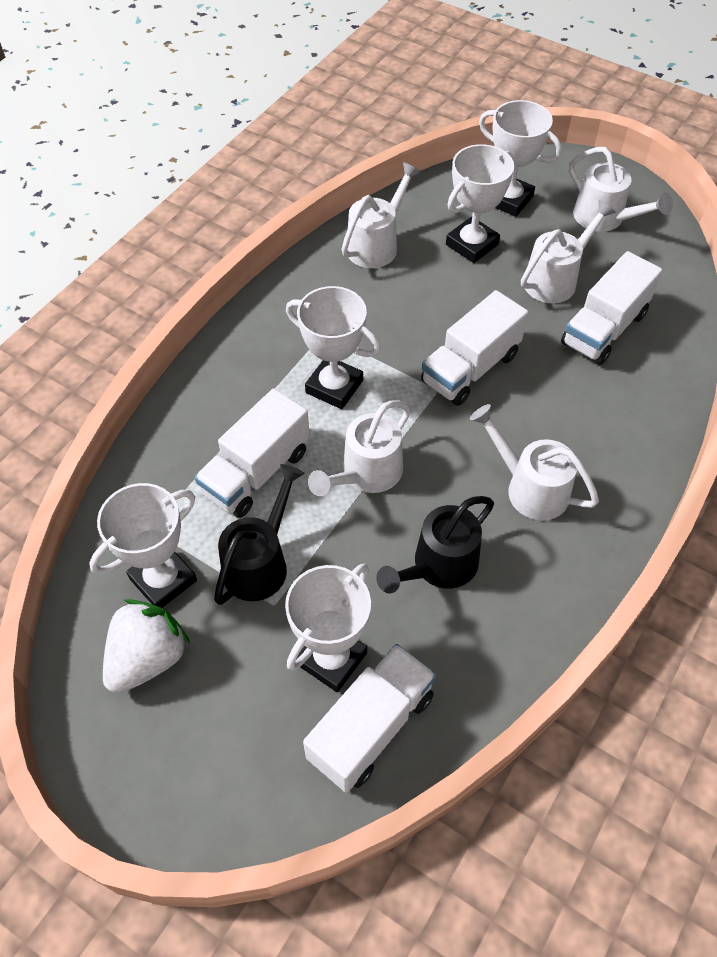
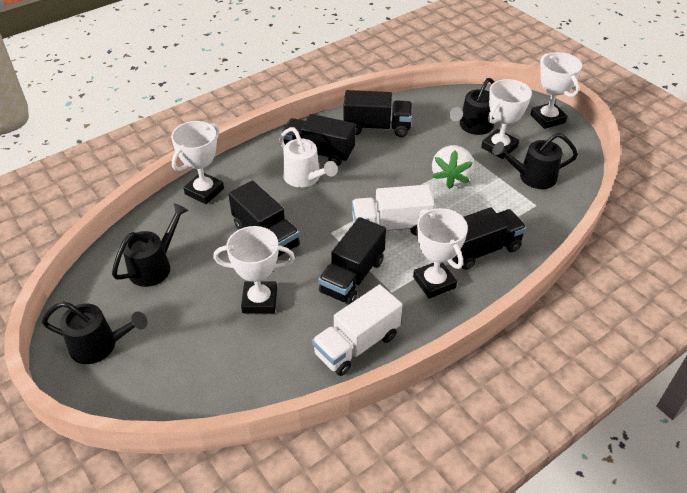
black truck: none = 0 -> [228,181,300,257] [281,114,355,166] [319,217,386,305] [344,90,412,137] [452,207,527,270] = 5
black watering can: [214,464,305,605] [376,496,494,594] = 2 -> [42,301,147,364] [112,203,189,287] [450,78,495,135] [492,133,578,189] = 4
white truck: [195,389,310,518] [303,644,436,793] [421,290,528,406] [561,251,663,365] = 4 -> [312,285,402,376] [352,185,435,236] = 2
white watering can: [308,401,411,496] [341,162,421,268] [470,404,599,521] [521,200,616,303] [569,147,673,232] = 5 -> [279,127,338,187] = 1

